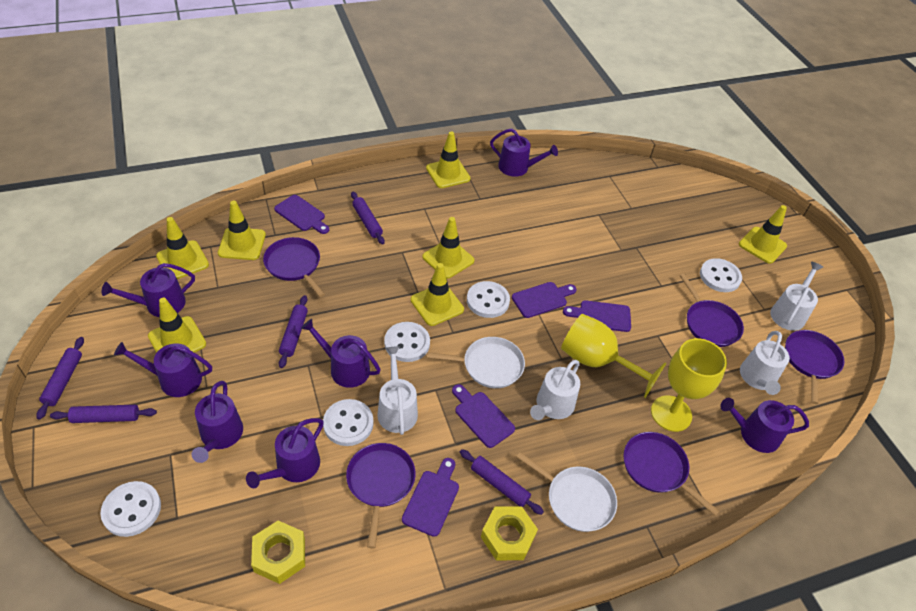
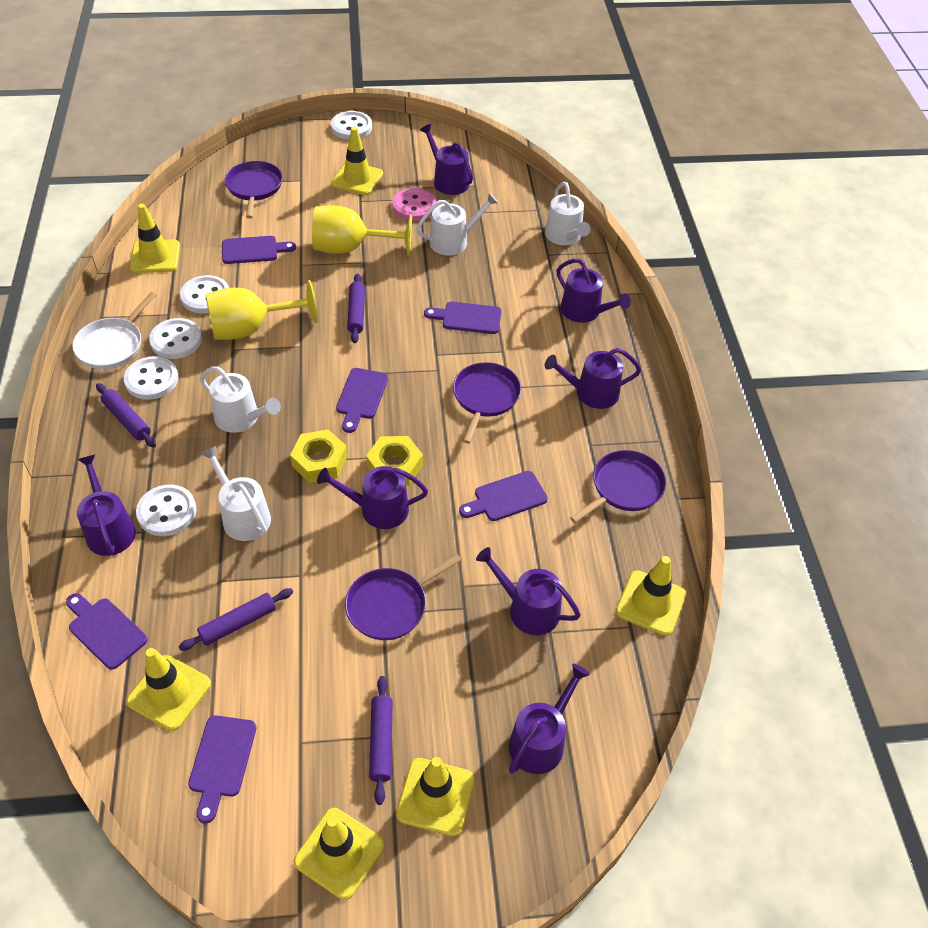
pink button: none = 0 -> [392,188,437,221] = 1
purple cutting board: [274,195,329,234] [402,458,459,537] [452,384,515,448] [512,282,577,318] [563,300,631,332] = 5 -> [66,593,148,670] [188,715,256,823] [222,236,296,264] [336,368,388,433] [424,302,502,334] [459,471,548,521] = 6
purple pan: [263,237,325,297] [346,443,415,548] [623,432,720,516] [680,274,744,347] [785,330,844,404] = 5 -> [225,161,283,219] [345,554,462,640] [453,362,521,444] [570,450,666,523] = 4
purple rolling pin: [36,337,84,420] [50,405,157,423] [279,295,308,368] [351,192,385,245] [460,449,544,515] = 5 -> [96,383,156,447] [179,588,293,651] [347,273,365,343] [369,676,393,805] = 4
white pan: [427,337,525,388] [516,452,617,532] = 2 -> [72,292,156,369] = 1
yellow traffic cone: [148,298,206,353] [156,217,209,279] [218,201,266,260] [411,263,464,326] [422,217,474,278] [426,132,470,188] [739,205,787,264] = 7 -> [127,648,211,731] [130,204,180,273] [294,808,384,900] [331,127,383,195] [396,757,474,836] [616,556,686,636] = 6

